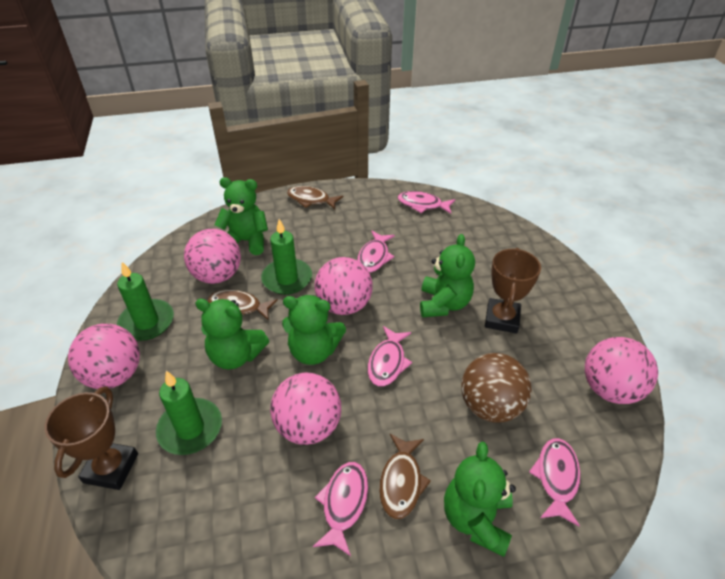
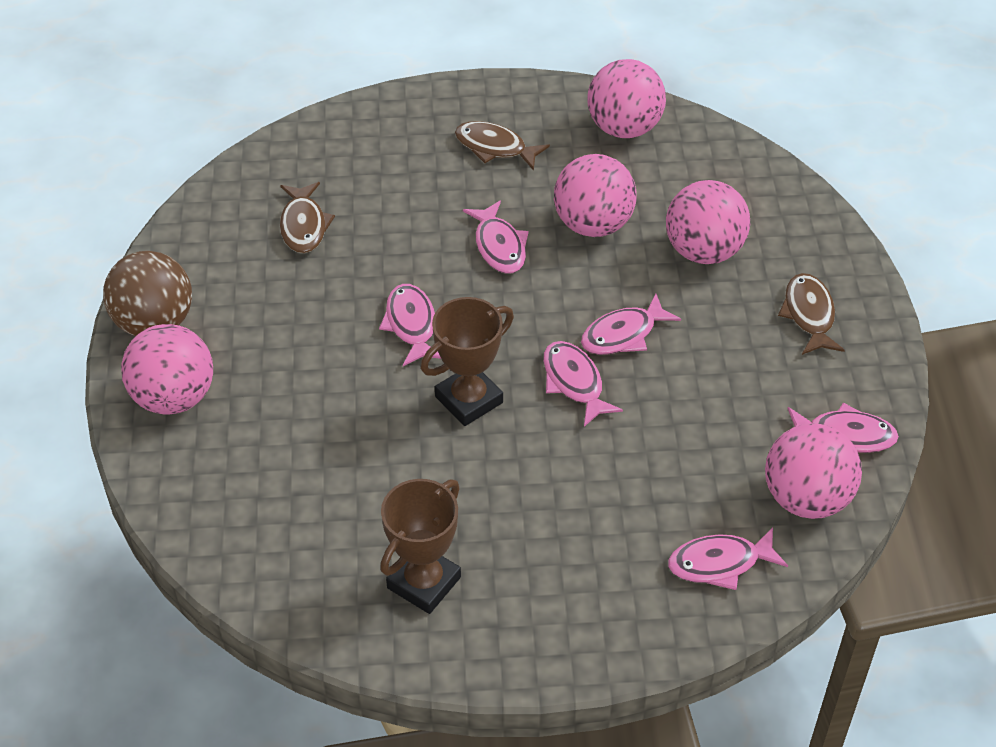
green candle: [117,262,174,341] [156,371,222,455] [261,219,312,295] = 3 -> none = 0
green teddy bear: [195,299,269,370] [215,177,268,255] [282,295,346,365] [420,234,475,317] [444,441,516,557] = 5 -> none = 0
pink fish: [313,462,368,556] [357,230,395,273] [368,326,412,386] [398,191,455,214] [529,438,580,527] = 5 -> [379,284,441,366] [463,201,529,274] [543,341,623,427] [581,294,681,355] [668,528,788,590] [788,403,899,453] = 6

